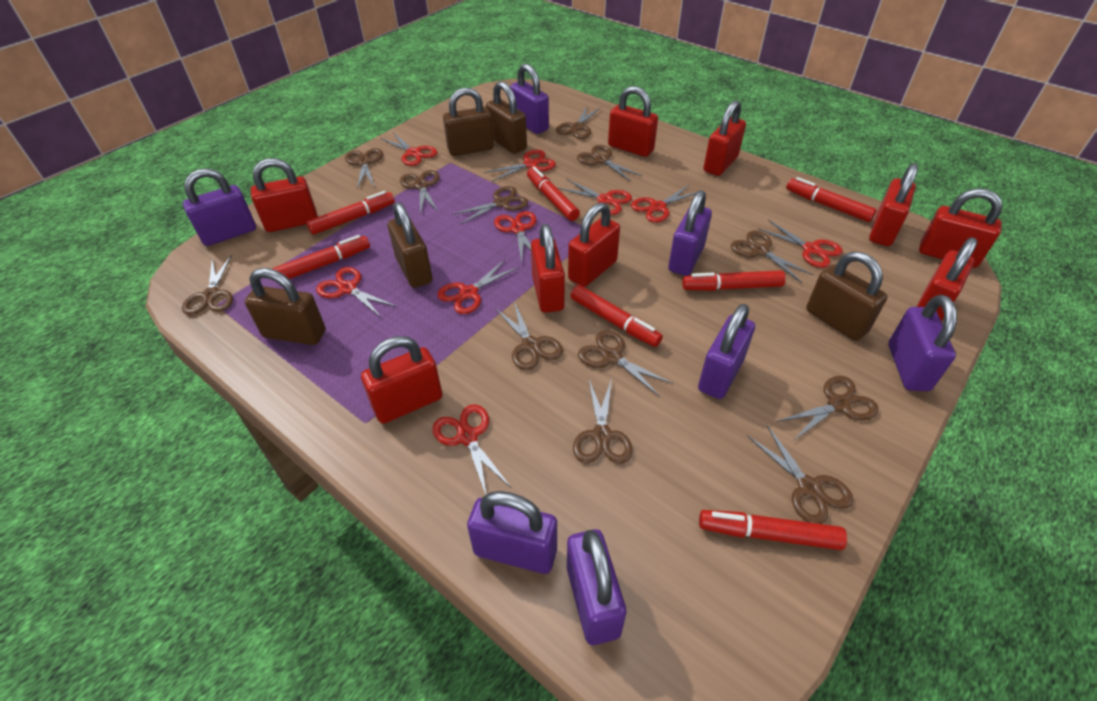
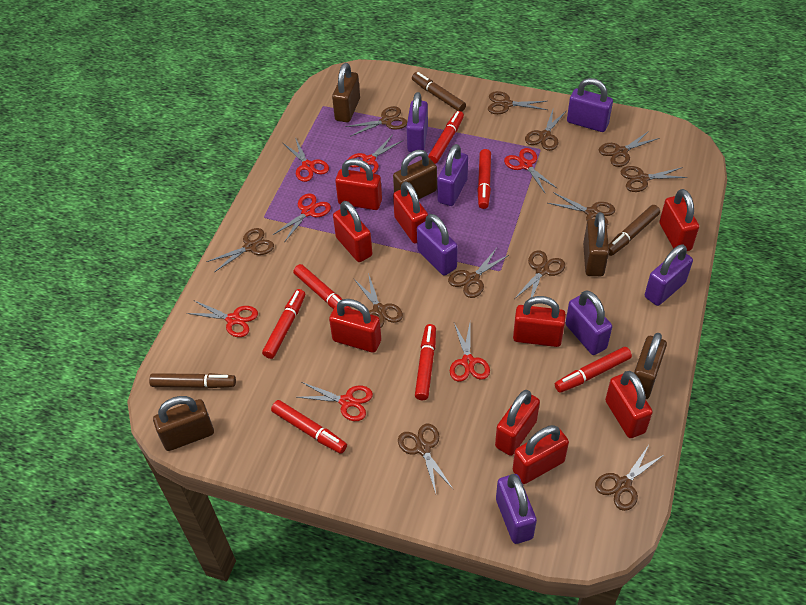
brown marker: none = 0 -> [149,373,236,388] [412,72,466,112] [608,205,660,256] = 3
red scissors: [316,267,397,317] [380,132,437,166] [432,405,511,495] [437,260,519,314] [484,149,556,182] [494,211,536,263] [558,179,632,215] [631,184,697,223] [758,220,843,268] = 9 -> [187,301,258,337] [273,193,331,243] [283,137,329,182] [297,382,373,421] [348,135,402,174] [450,323,490,382] [504,148,558,194] = 7

